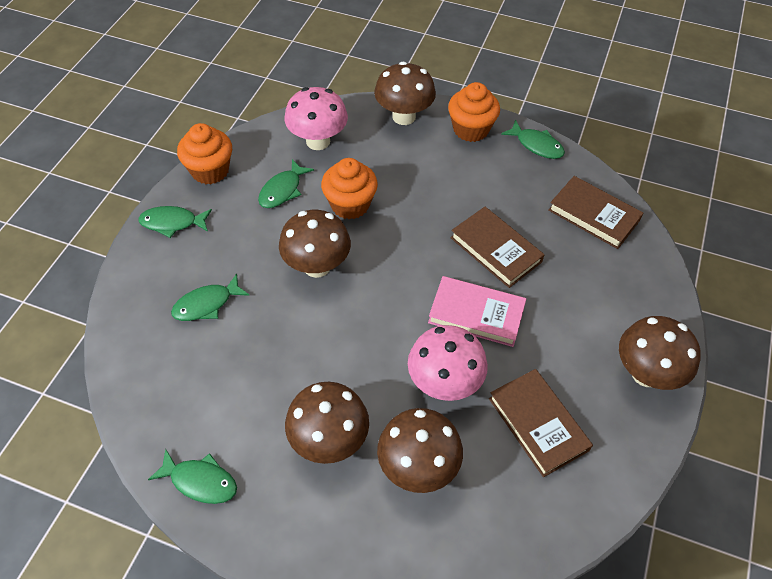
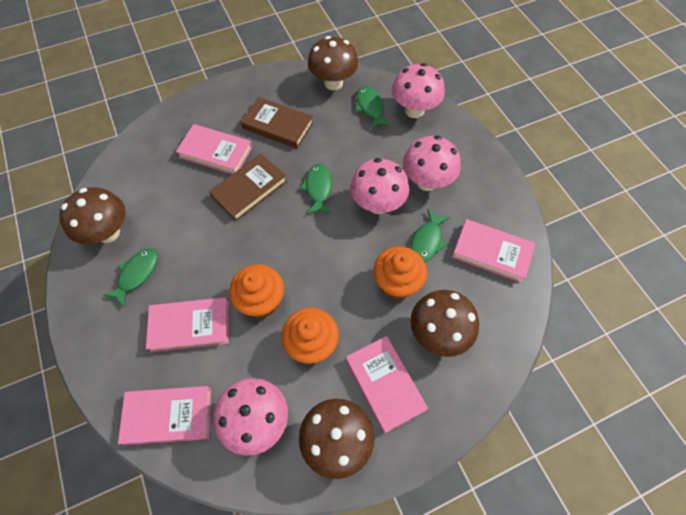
brown book: [451,207,545,288] [489,369,593,477] [548,176,643,249] = 3 -> [209,154,287,221] [241,97,313,149] = 2
brown mushroom: [279,210,351,278] [285,382,369,464] [374,62,436,125] [377,408,463,493] [619,316,701,390] = 5 -> [59,187,125,244] [299,399,374,479] [308,36,359,90] [411,290,479,357] = 4
green fish: [138,206,212,238] [148,449,237,504] [171,273,250,321] [258,159,314,208] [501,120,565,159] = 5 -> [103,248,158,308] [300,164,332,214] [355,86,391,129] [410,209,450,262] = 4
pink book: [428,276,526,347] = 1 -> [118,386,211,445] [146,297,229,352] [176,124,252,174] [346,336,428,434] [452,219,535,283] = 5
pink mushroom: [285,87,348,150] [408,325,488,401] = 2 -> [214,378,288,456] [350,158,409,214] [392,63,445,118] [403,136,461,191] = 4

